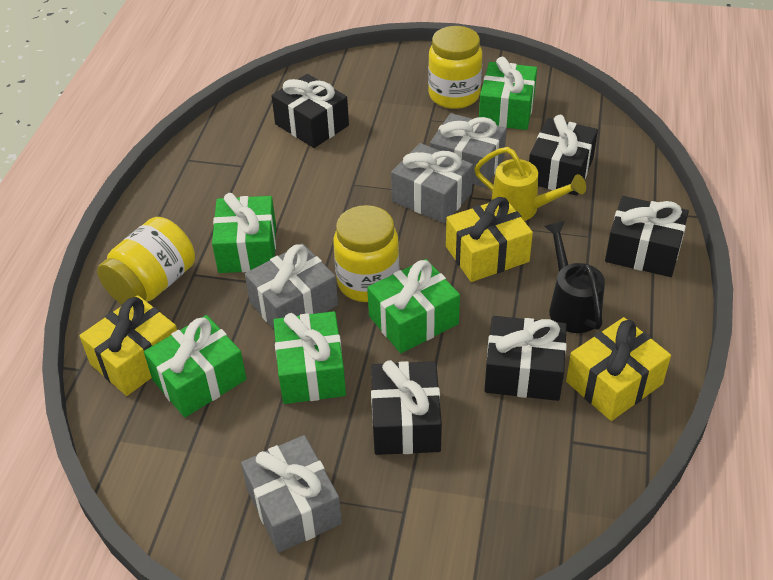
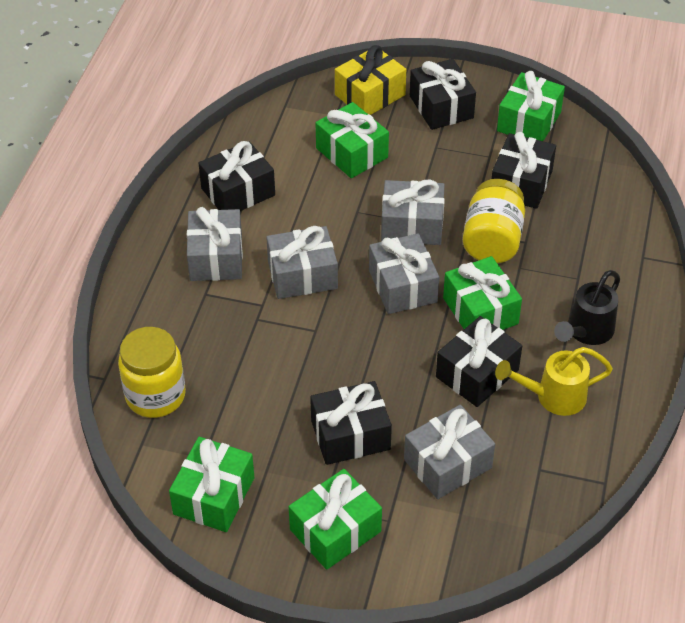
grey gift: [241,435,342,553] [245,244,338,329] [391,143,473,224] [430,113,506,188] = 4 -> [187,207,243,281] [266,226,338,299] [369,233,439,314] [381,180,445,245] [404,405,495,499] = 5
yellow gift: [79,295,177,396] [446,197,533,282] [566,317,671,421] = 3 -> [335,45,406,115] = 1
yellow jar: [97,217,195,305] [333,205,399,302] [428,26,482,109] = 3 -> [118,327,186,418] [463,179,525,263] = 2

